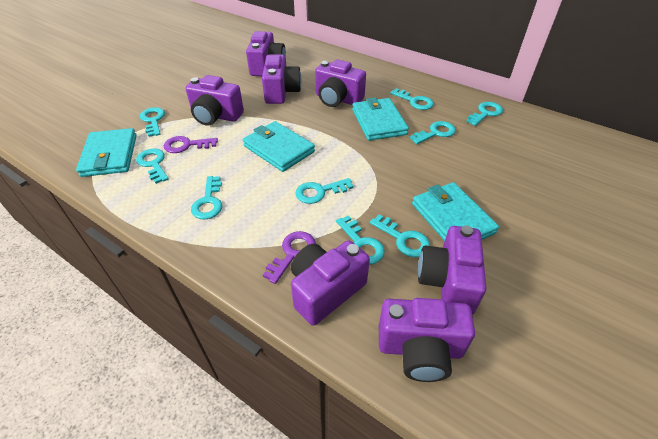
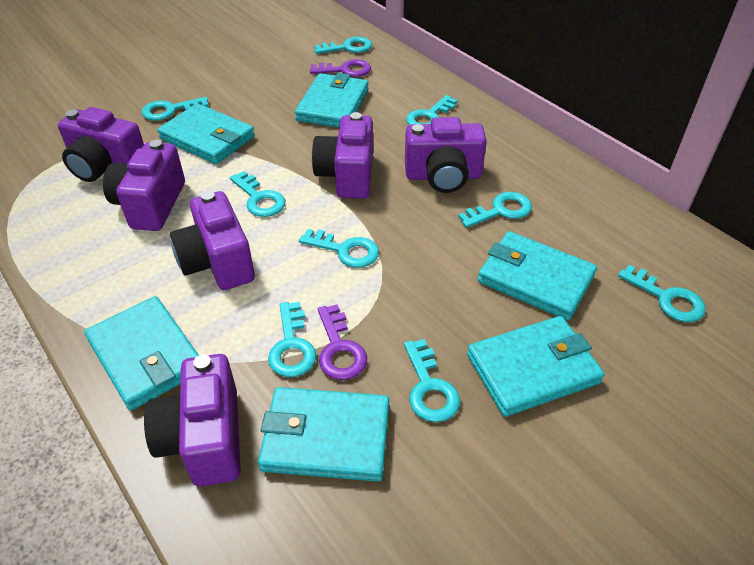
purple camera: [186,75,244,126] [246,31,286,76] [262,54,301,104] [291,240,370,326] [315,59,366,107] [379,298,475,382] [418,225,486,315] = 7 -> [58,107,144,182] [103,140,185,231] [144,354,241,487] [170,191,255,290] [312,112,373,199] [405,117,487,193] = 6
turquoise wallet: [76,128,137,177] [243,121,315,172] [352,97,409,141] [412,182,499,241] = 4 -> [84,296,199,410] [157,103,255,164] [258,387,389,482] [295,73,369,127] [467,316,604,417] [478,231,597,320] = 6

